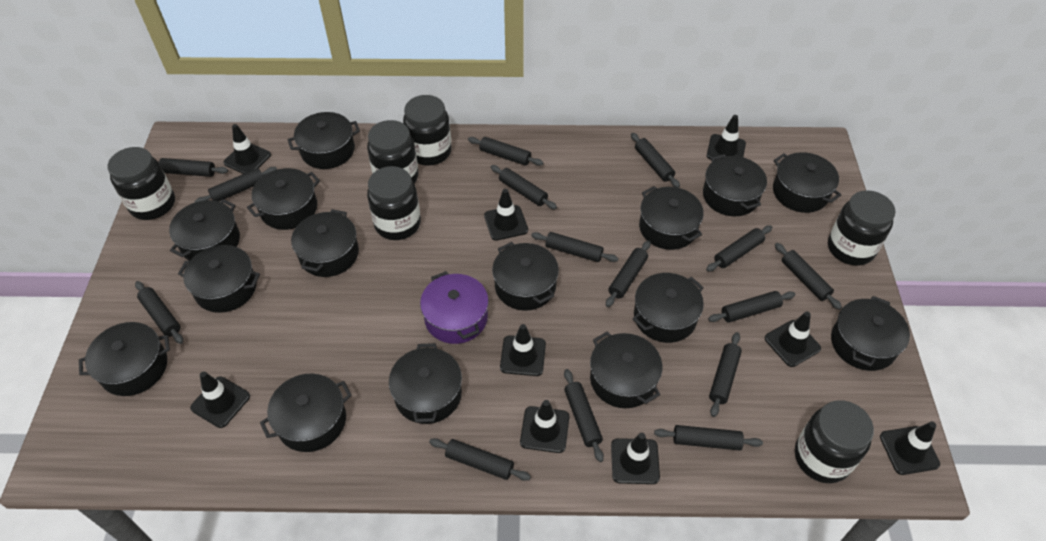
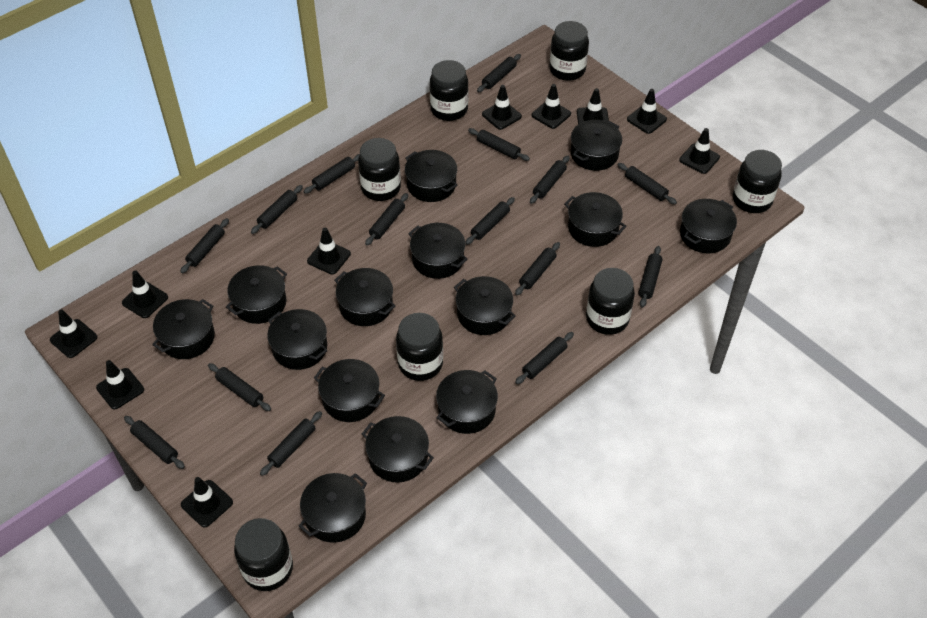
black jar: [108,147,175,220] [367,120,418,184] [367,166,421,240] [403,95,452,166] [795,400,874,483] [828,190,896,266] = 6 -> [234,518,293,591] [358,138,401,201] [396,313,443,381] [430,60,468,121] [550,21,589,81] [586,268,635,335] [733,150,782,213] = 7
black pot: [79,322,170,396] [169,199,240,261] [178,245,260,313] [247,168,320,230] [260,374,352,452] [288,112,360,169] [291,209,359,277] [389,343,462,424] [492,242,559,311] [590,332,662,408] [633,273,704,343] [639,186,704,250] [703,154,767,216] [773,152,841,213] [831,296,910,371] = 15 -> [152,299,215,359] [226,265,287,324] [267,309,327,370] [298,473,367,543] [314,359,385,422] [335,268,395,326] [362,416,434,483] [405,150,458,202] [408,223,468,279] [436,370,498,434] [454,276,516,335] [564,192,626,247] [571,120,622,171] [680,199,737,253] = 14
black traffic cone: [190,372,250,428] [223,124,271,174] [484,189,528,241] [500,324,546,376] [520,400,569,453] [611,433,660,484] [707,115,746,160] [765,311,821,367] [880,421,940,475] = 9 -> [50,309,98,358] [96,360,144,409] [122,270,168,318] [181,477,233,527] [307,228,351,274] [482,85,522,130] [532,84,571,129] [577,88,609,124] [627,89,667,134] [679,128,720,174] = 10
purple pot: [420,271,489,344] = 1 -> none = 0

